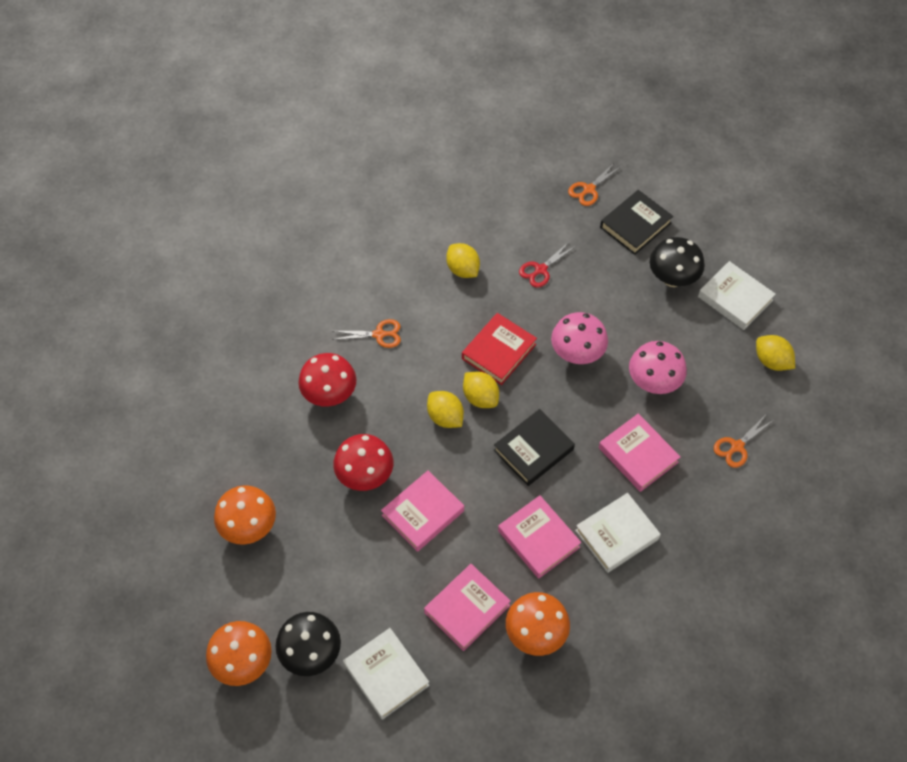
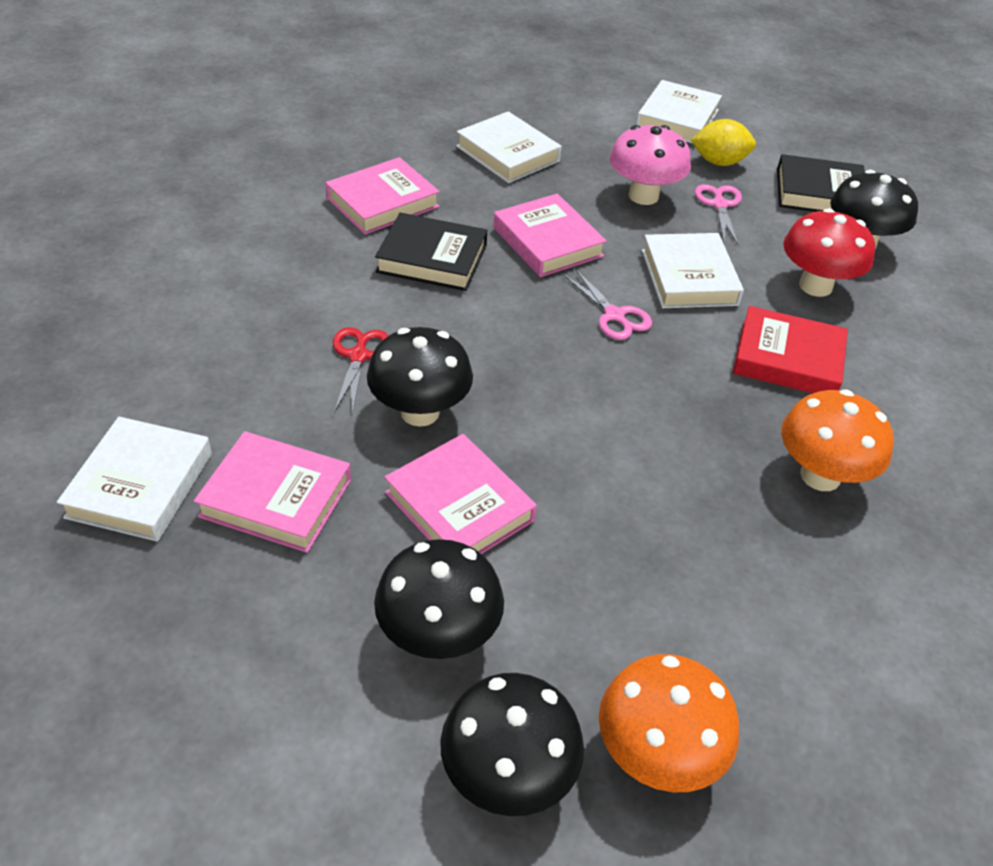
black mushroom: [276,612,341,676] [650,237,705,287] = 2 -> [367,327,473,427] [374,539,504,659] [440,673,584,816] [830,170,918,250] = 4
orange mushroom: [206,621,272,686] [214,485,276,545] [506,592,570,656] = 3 -> [599,654,739,792] [781,389,894,491] = 2
orange scissors: [332,319,401,348] [568,162,621,206] [714,416,774,468] = 3 -> none = 0
pink mushroom: [551,312,608,364] [629,341,687,394] = 2 -> [610,125,691,205] = 1
pink scissors: none = 0 -> [563,268,652,340] [695,184,742,245] = 2
red mushroom: [298,353,356,407] [333,434,393,491] = 2 -> [783,208,875,297] = 1
white book: [343,628,430,720] [575,493,661,573] [698,261,776,330] = 3 -> [57,417,212,542] [456,111,562,183] [636,80,722,144] [642,233,744,308] = 4
yellow lemon: [427,391,464,428] [446,243,480,278] [463,371,499,408] [756,335,795,371] = 4 -> [691,119,756,166] = 1

